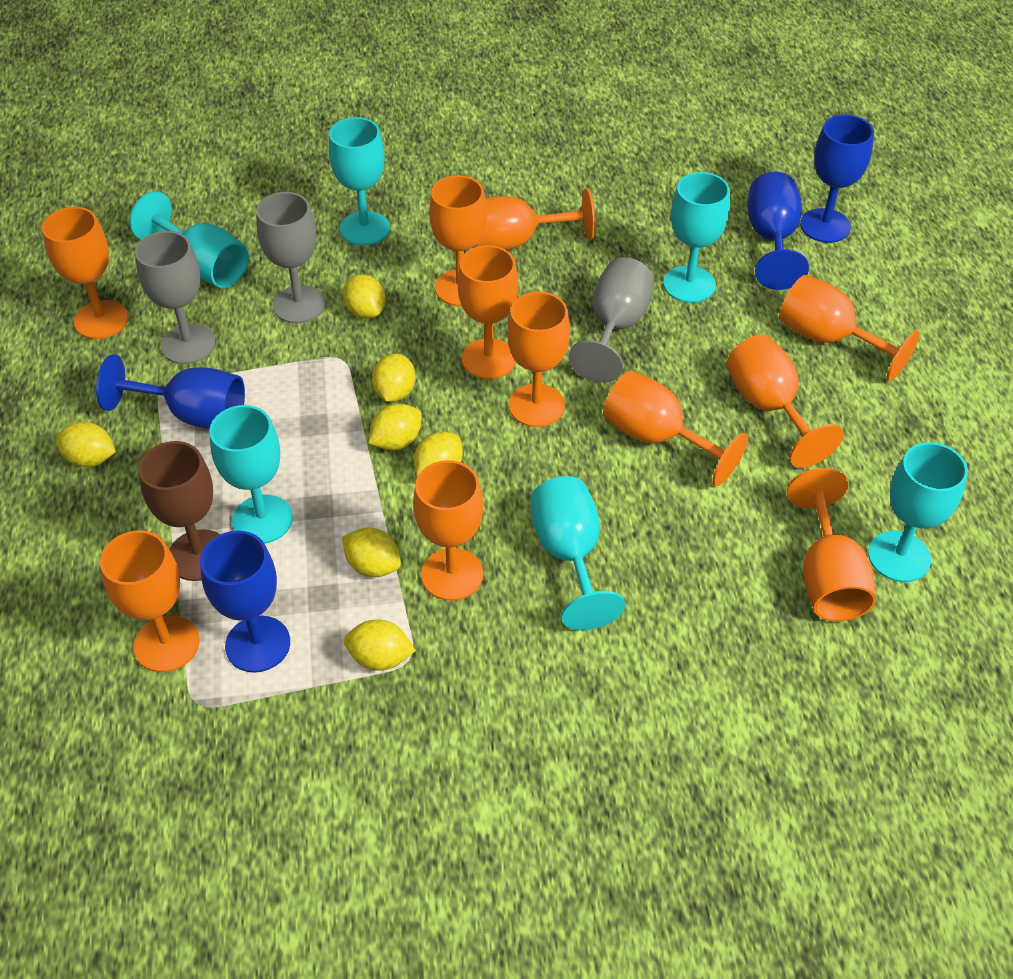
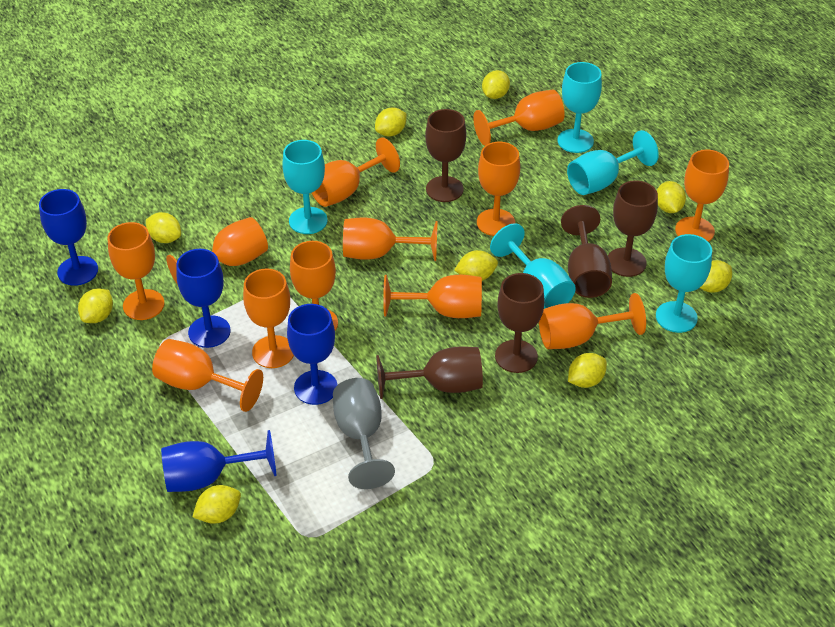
brown goblet: [138,441,220,581] = 1 -> [376,346,483,399] [425,109,466,202] [495,273,545,373] [561,205,612,298] [608,180,658,277] = 5
grey goblet: [135,231,216,364] [256,192,326,323] [569,257,654,383] = 3 -> [333,378,395,489] = 1
orange goblet: [42,207,128,339] [100,530,200,672] [413,460,483,601] [429,175,487,306] [458,245,518,379] [474,189,595,250] [507,292,570,427] [603,371,748,486] [726,335,843,468] [779,275,920,381] [787,468,876,621] = 11 -> [108,222,164,320] [152,339,263,412] [166,217,268,285] [243,268,294,368] [290,241,338,331] [312,137,400,207] [343,218,438,261] [383,275,482,318] [473,90,565,146] [477,142,520,236] [539,293,646,349] [675,150,729,242] = 12
turquoise goblet: [129,191,249,288] [209,405,293,544] [329,117,390,246] [530,476,625,630] [664,172,730,303] [868,442,968,582] = 6 -> [282,140,328,234] [490,223,576,309] [558,62,602,153] [567,130,659,195] [656,234,712,333] = 5
yellow lemon: [55,421,116,467] [342,527,401,577] [343,275,386,319] [344,619,416,671] [368,404,422,450] [372,354,416,402] [414,432,463,477] = 7 -> [78,288,113,323] [146,212,181,243] [193,485,241,524] [375,108,407,137] [455,250,498,281] [482,70,510,99] [568,353,607,388] [657,181,686,213] [700,260,732,293] = 9

